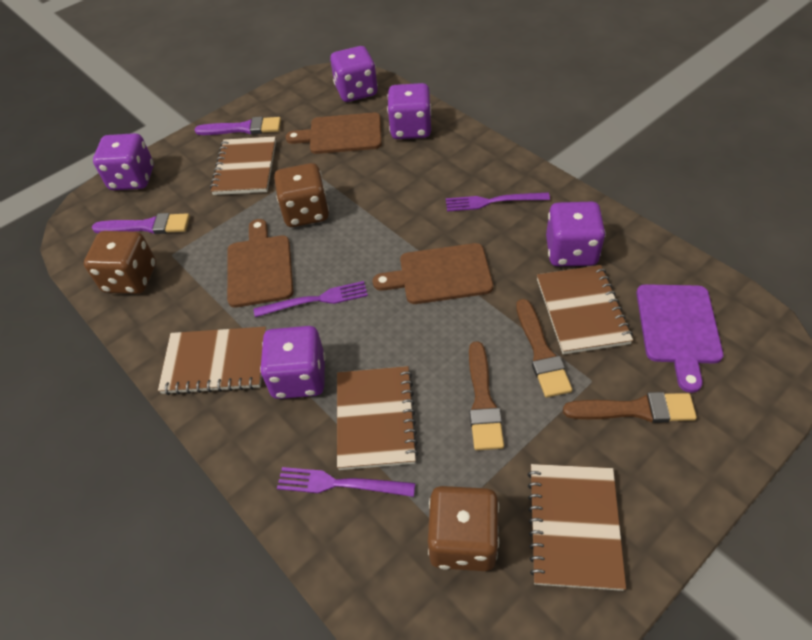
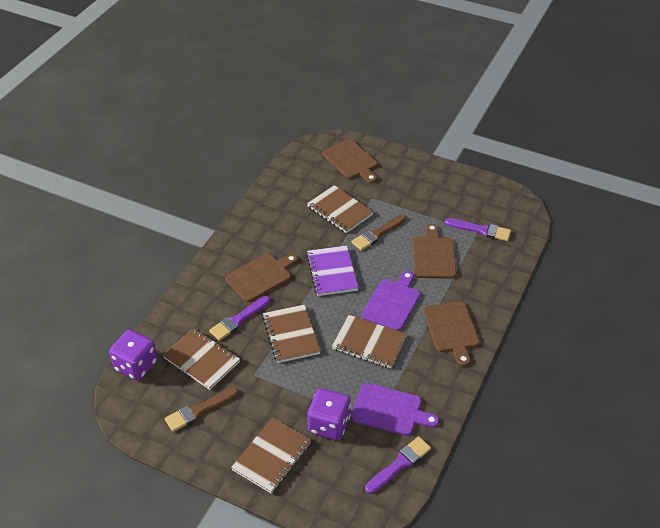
brown brush: [469,341,504,450] [516,299,572,398] [563,392,697,423] = 3 -> [165,387,239,432] [351,214,406,251] = 2
brown cutting board: [227,219,293,308] [285,113,382,154] [373,243,493,304] = 3 -> [225,254,298,302] [322,139,377,183] [413,224,456,279] [424,301,480,366] = 4
brown dice: [84,231,156,294] [274,163,329,227] [428,486,499,571] = 3 -> none = 0
purple brush: [92,213,190,234] [195,117,281,135] = 2 -> [209,296,270,341] [365,436,431,494] [445,218,511,241] = 3
purple cutting board: [636,284,723,393] = 1 -> [351,383,439,436] [361,271,420,331] = 2
purple dice: [93,133,154,190] [260,326,326,399] [330,46,378,102] [387,83,431,139] [546,202,606,267] = 5 -> [109,330,157,381] [307,388,351,440] = 2
purple fork: [254,281,368,317] [277,467,415,497] [446,193,550,212] = 3 -> none = 0
purple notebook: none = 0 -> [306,246,358,296] = 1

